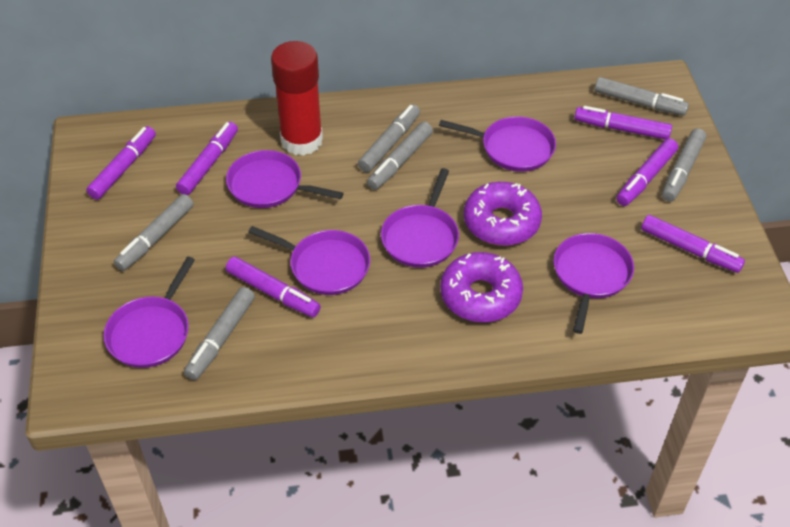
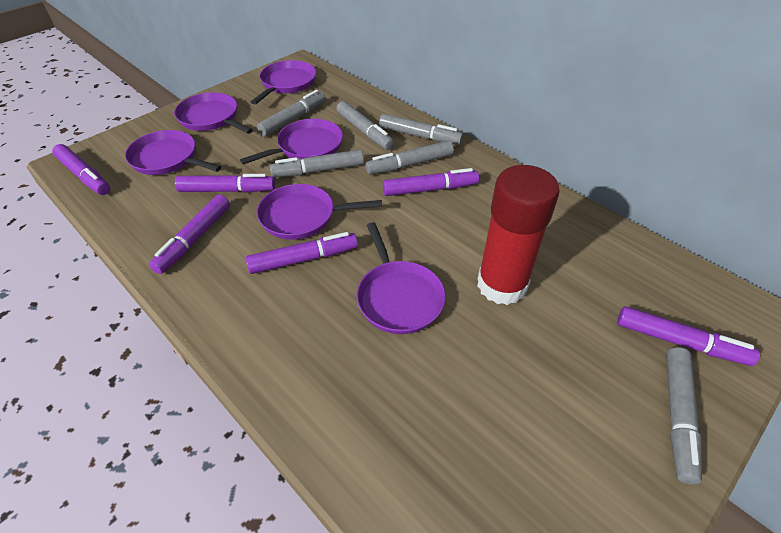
purple donut: [440,252,523,322] [464,182,542,246] = 2 -> none = 0

